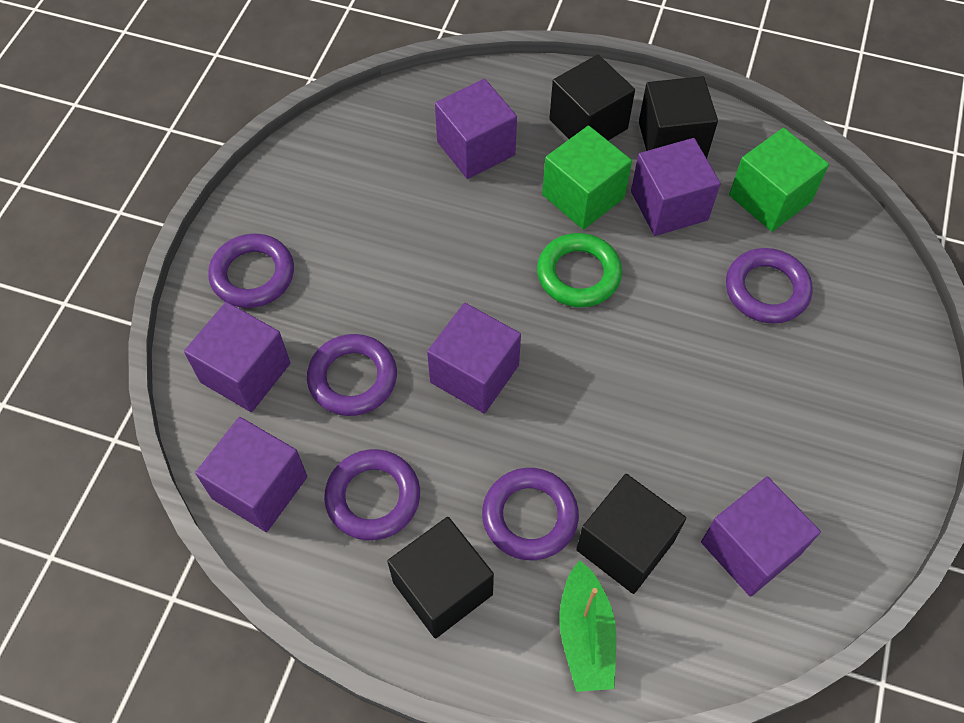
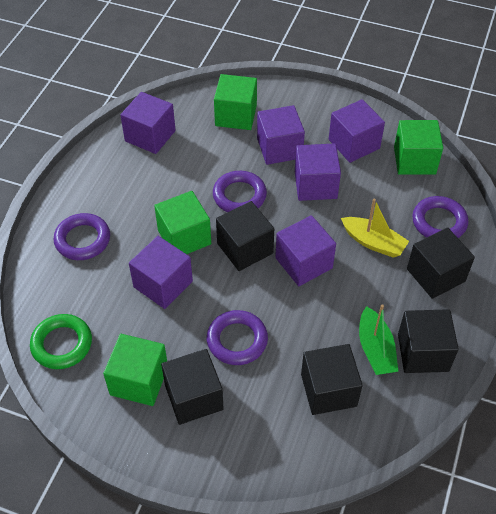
black cube: [387,517,494,638] [549,55,635,140] [576,474,686,594] [639,76,718,158] = 4 -> [161,349,224,425] [216,201,274,271] [301,344,363,415] [398,309,459,373] [407,227,475,299] = 5
green cube: [542,126,632,230] [729,128,829,232] = 2 -> [103,334,167,406] [154,191,211,254] [214,74,257,130] [394,120,443,175] = 4
purple ring: [208,233,294,308] [307,334,397,416] [324,449,420,540] [482,468,579,560] [726,248,813,324] = 5 -> [53,213,110,260] [207,310,268,365] [213,171,267,212] [412,196,468,238] = 4
yellow boat: none = 0 -> [341,199,409,258] = 1

